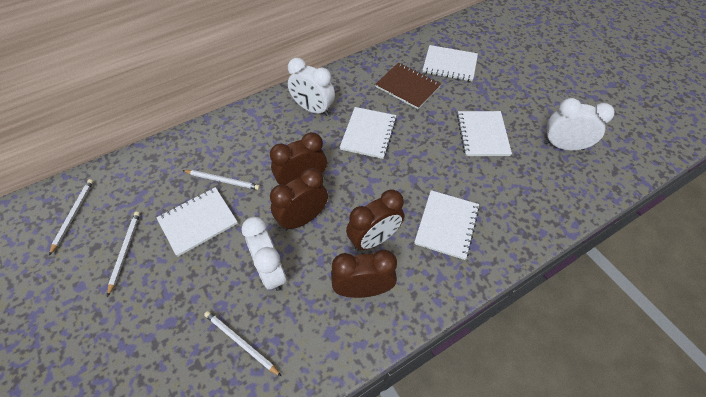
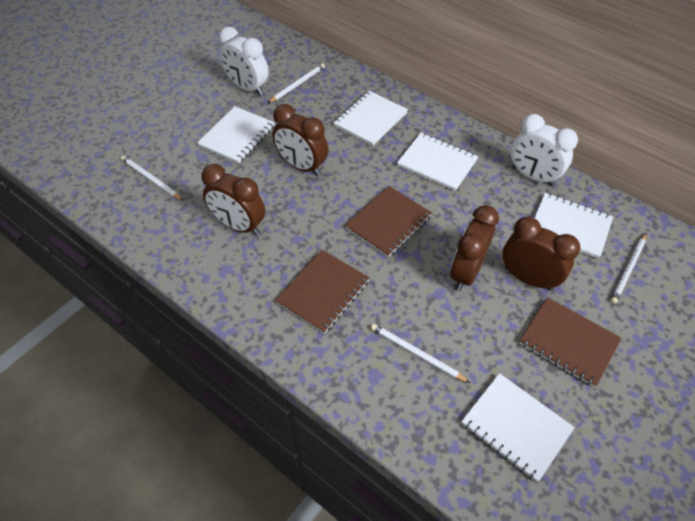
brown notebook: [375,63,441,109] = 1 -> [275,250,370,334] [345,186,432,257] [519,297,622,387] = 3
white clock: [241,217,286,291] [288,58,335,116] [544,98,614,150] = 3 -> [219,27,269,95] [511,114,578,186] = 2

